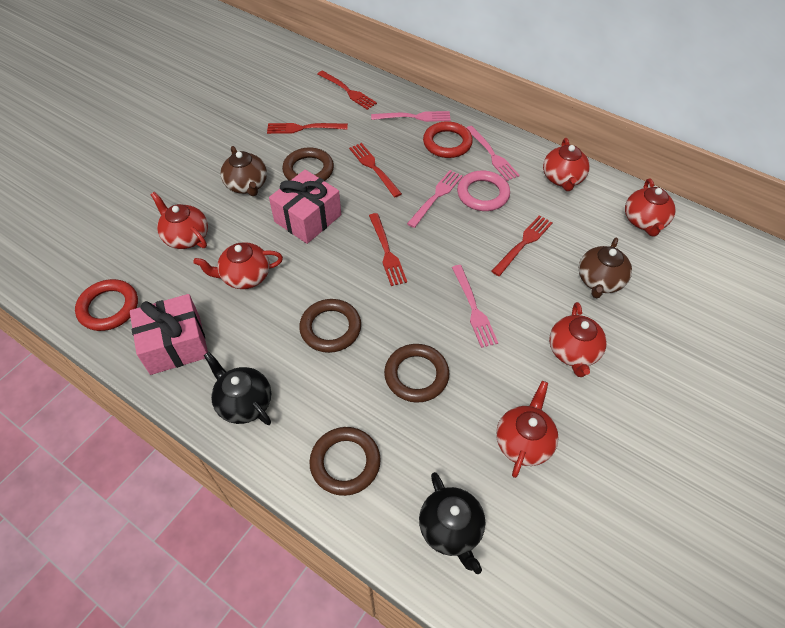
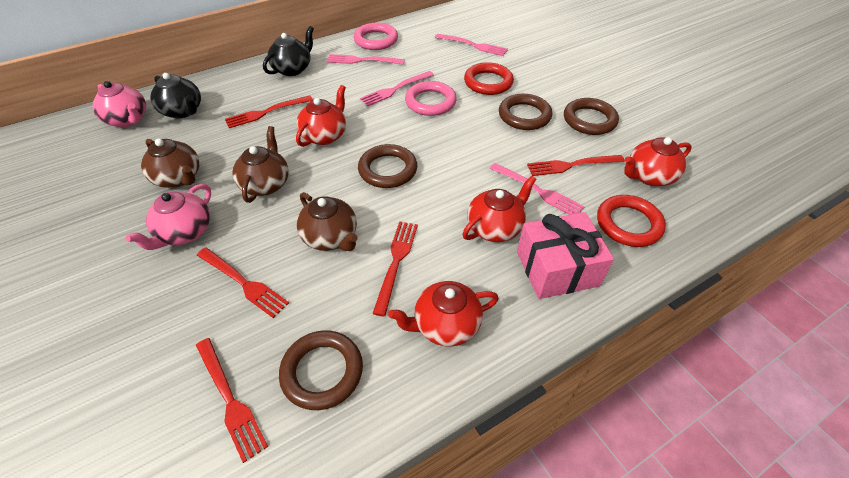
brown teapot: [221,146,267,196] [579,238,632,298] = 2 -> [141,139,199,188] [232,126,289,203] [297,192,358,251] = 3
pink gift: [130,294,208,375] [269,170,341,244] = 2 -> [517,212,614,299] = 1
pink ring: [457,171,510,211] = 1 -> [354,23,398,50] [405,81,457,116] = 2
pink teapot: none = 0 -> [92,81,146,127] [126,184,211,250] = 2
red teapot: [150,192,208,249] [193,242,283,289] [496,381,559,478] [543,138,590,191] [549,302,607,377] [625,178,676,237] = 6 -> [296,85,346,147] [388,281,499,347] [463,176,536,242] [624,137,692,186] = 4

